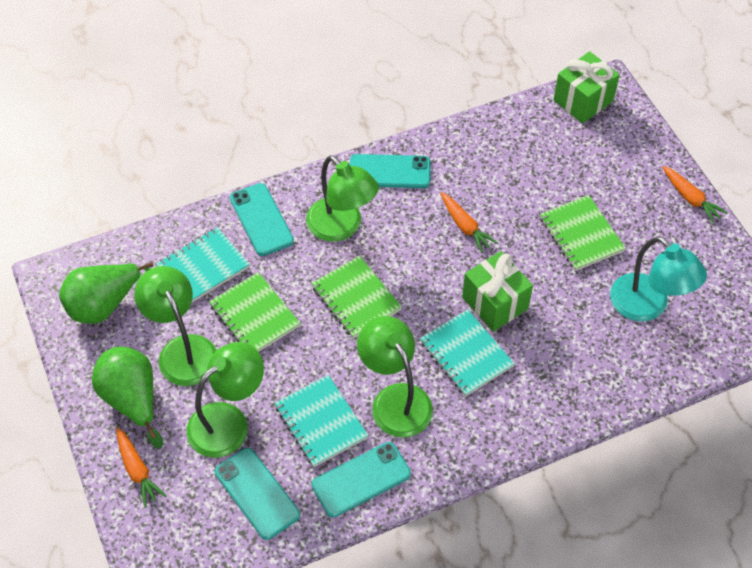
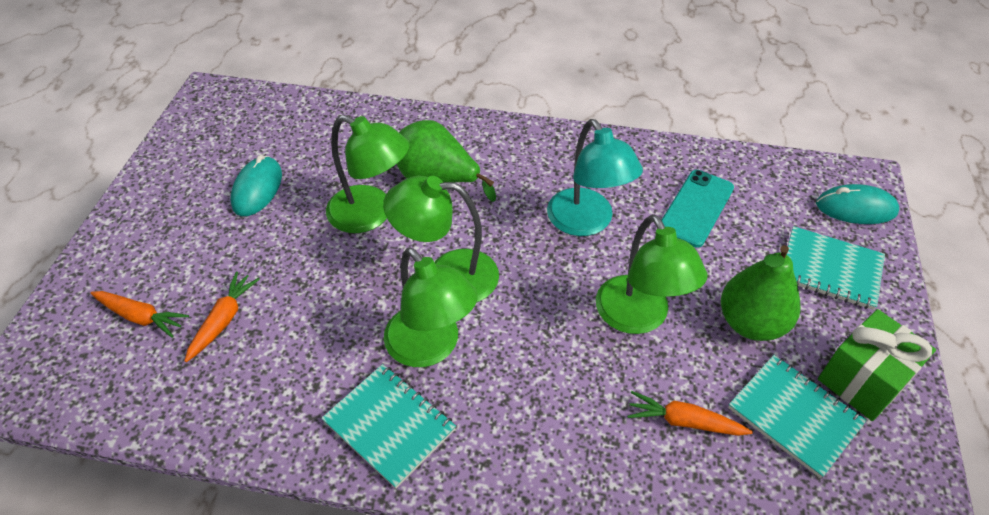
green gift: [462,251,533,332] [553,51,620,124] = 2 -> [818,309,936,421] = 1
green notebook: [209,272,301,352] [311,256,402,338] [540,195,626,271] = 3 -> none = 0
turquoise mouse: none = 0 -> [231,155,282,216] [816,184,899,224] = 2
turquoise phone: [215,448,300,540] [230,183,294,256] [312,442,411,517] [350,154,430,188] = 4 -> [661,170,734,248] = 1

